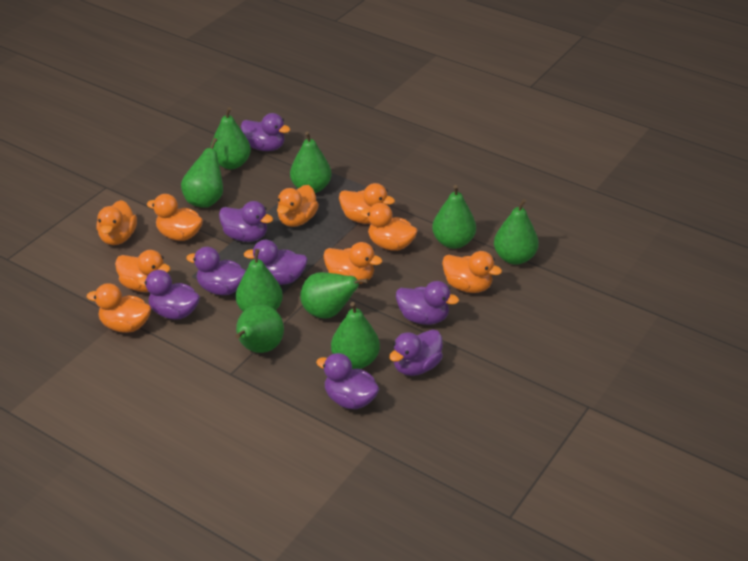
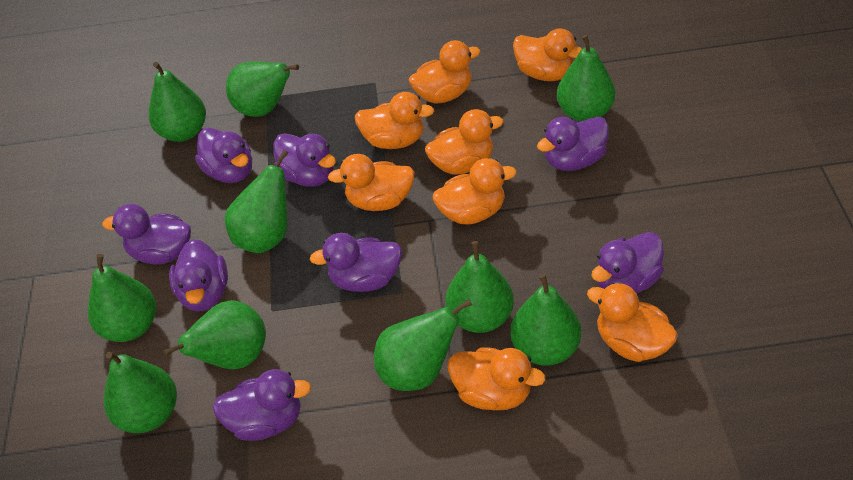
green pear: [181,138,223,208] [210,107,251,169] [235,304,284,353] [236,249,283,311] [290,131,332,193] [300,272,368,319] [331,302,380,369] [432,185,476,249] [494,199,539,265] = 9 -> [88,254,156,342] [104,352,177,433] [149,62,206,142] [163,300,266,369] [225,150,288,253] [226,61,299,117] [374,299,472,391] [445,241,514,333] [510,273,581,366] [557,35,615,121] = 10
orange duck: [87,283,151,333] [97,200,137,245] [115,250,171,292] [147,194,203,241] [277,185,319,227] [323,242,383,284] [339,183,395,224] [360,203,418,251] [442,251,502,293] = 9 -> [328,154,415,211] [355,92,434,149] [409,40,481,104] [425,109,504,175] [433,158,517,225] [448,348,546,410] [513,28,582,81] [587,283,678,362] = 8

